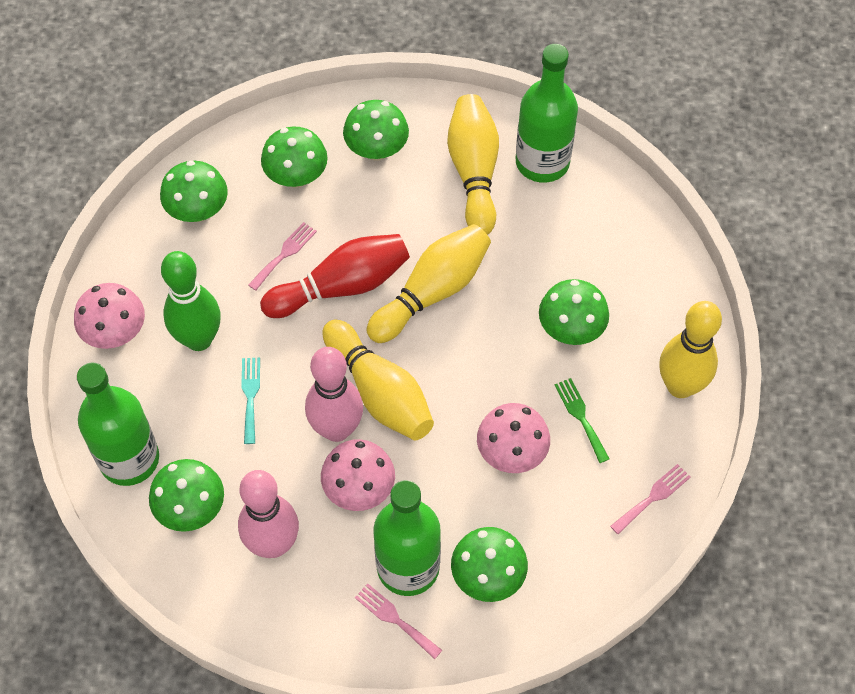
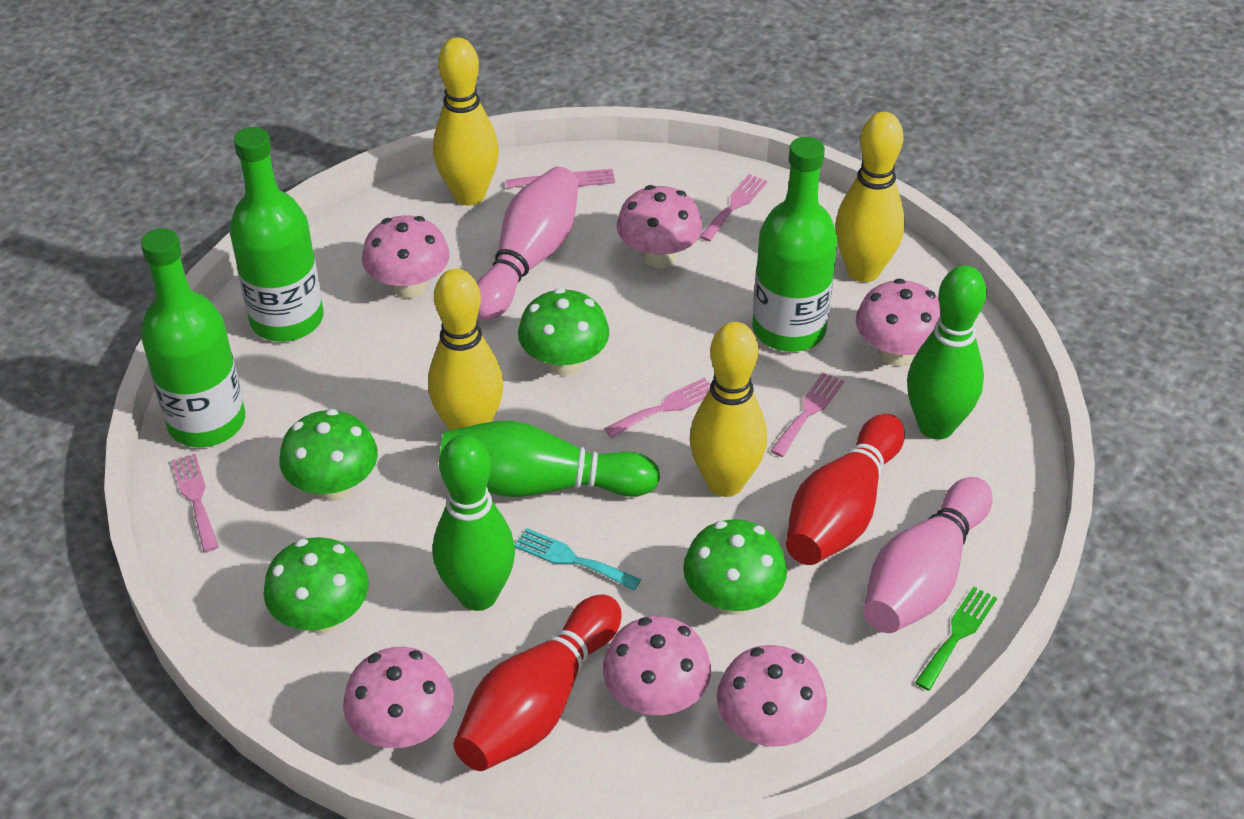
green bowling pin: [161,251,221,351] = 1 -> [433,435,515,611] [439,420,660,497] [907,265,987,440] = 3
green mushroom: [149,459,224,532] [160,160,228,222] [261,127,328,188] [343,100,409,161] [451,527,528,602] [539,279,609,345] = 6 -> [263,537,369,634] [280,409,378,502] [518,288,609,376] [683,519,787,615] = 4
pink fork: [248,222,317,291] [355,583,442,659] [610,464,691,534] = 3 -> [171,454,219,552] [506,169,615,189] [604,377,710,438] [700,174,767,241] [770,372,844,457] = 5
pink mushroom: [74,283,145,349] [321,439,395,511] [477,403,550,473] = 3 -> [343,647,454,748] [362,215,450,299] [603,616,711,716] [617,185,702,268] [717,645,827,747] [856,279,941,366] = 6
red bowling pin: [260,234,410,318] = 1 -> [453,594,622,771] [786,414,905,565] = 2

